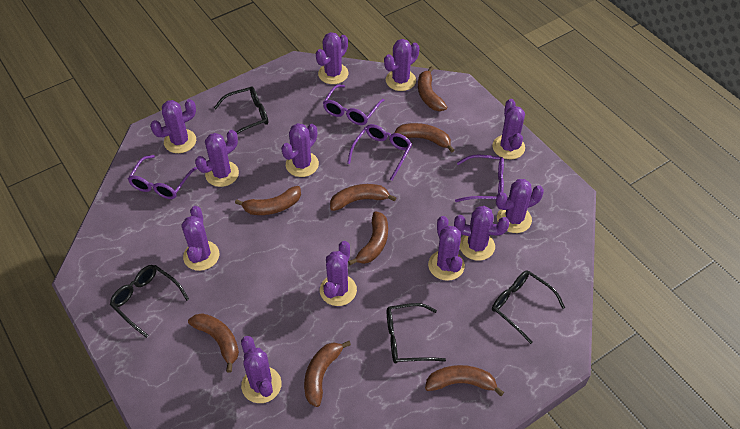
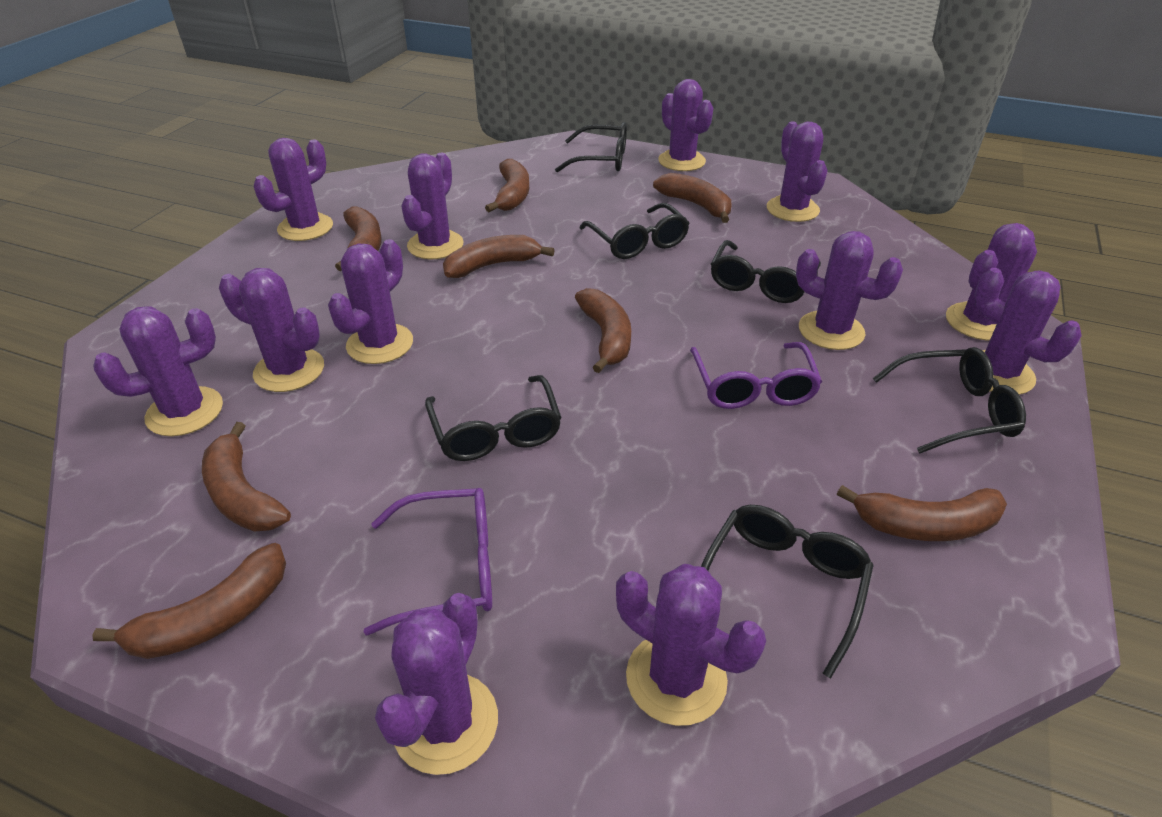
black glasses: [110,265,189,338] [214,86,268,134] [387,303,446,364] [492,271,565,344] = 4 -> [425,375,562,461] [555,122,627,172] [579,203,689,259] [701,505,874,678] [711,240,821,303] [873,347,1026,454] = 6
purple glasses: [128,155,197,199] [323,85,384,125] [347,124,412,181] [455,155,504,202] = 4 -> [364,488,492,636] [690,342,822,409] = 2

